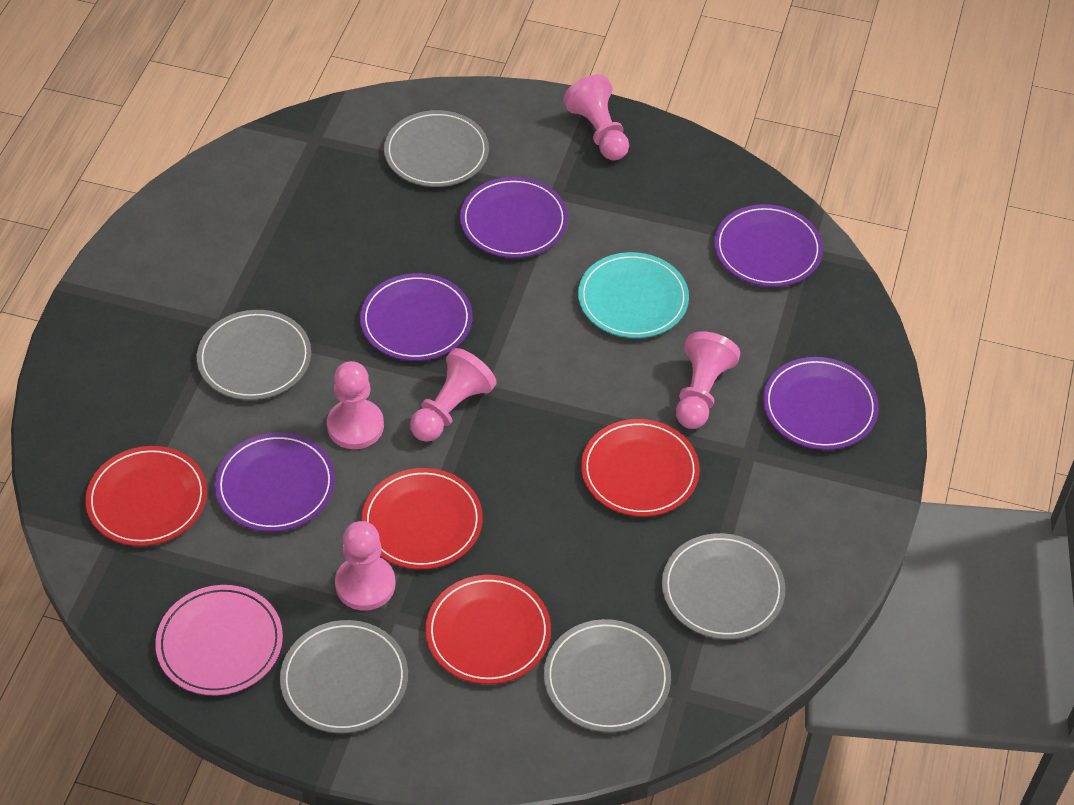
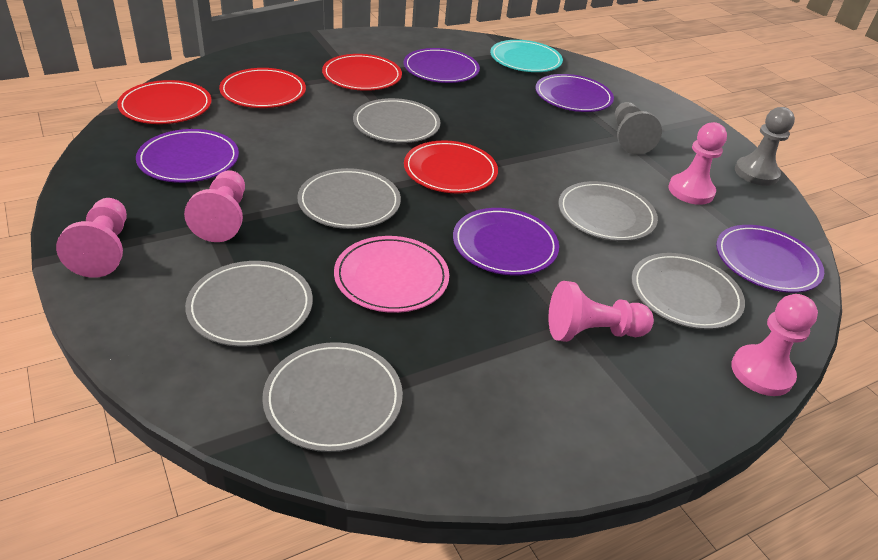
grey pawn: none = 0 -> [614,102,662,155] [735,107,795,186] = 2
grey plate: [197,310,311,400] [280,620,408,733] [384,110,489,187] [544,619,671,732] [662,533,785,639] = 5 -> [185,261,313,347] [262,342,403,452] [297,168,401,229] [353,98,440,143] [558,181,658,241] [632,253,745,330] = 6

